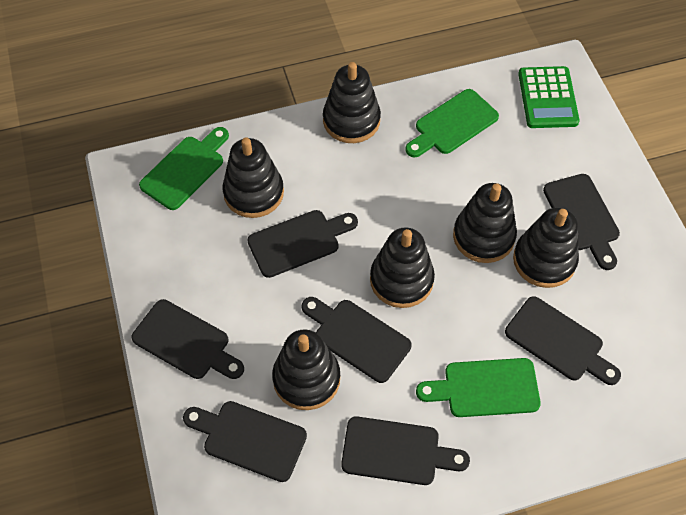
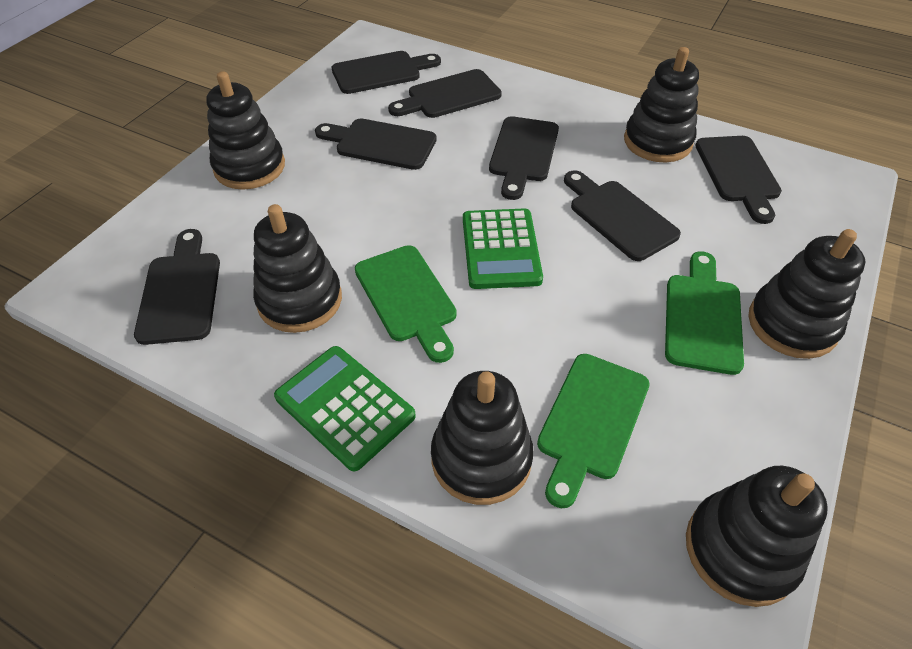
green calculator: [518,66,580,128] = 1 -> [274,346,416,471] [463,208,543,289] = 2

